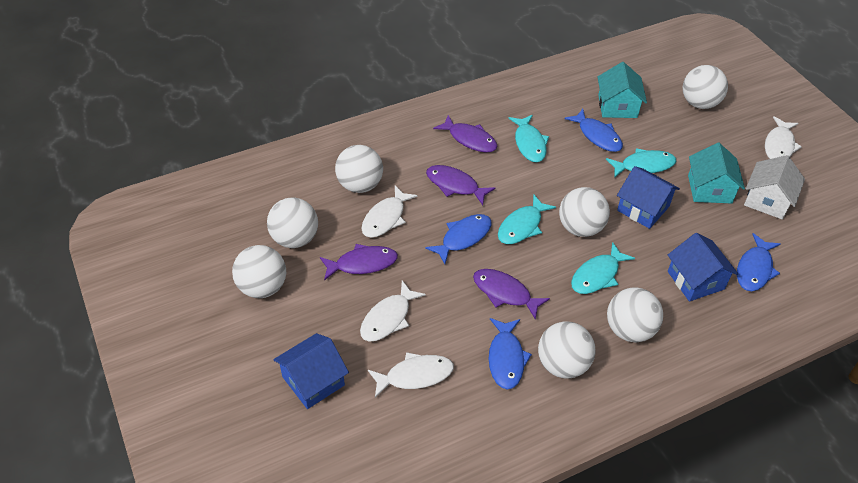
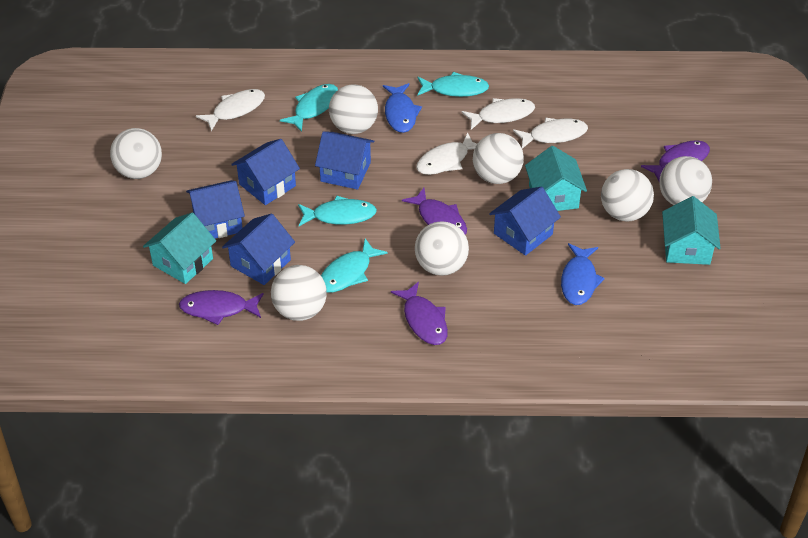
blue fish: [425,214,491,264] [489,318,532,390] [565,109,623,152] [737,233,780,291] = 4 -> [383,83,422,133] [561,243,605,305] = 2
blue house: [273,333,349,409] [617,166,680,229] [668,233,738,301] = 3 -> [186,180,245,238] [222,213,295,285] [231,139,300,205] [315,131,374,190] [489,187,561,256] = 5
turquoise house: [598,62,647,118] [688,143,745,203] = 2 -> [143,212,216,284] [525,146,587,211] [662,196,721,265] = 3
white house: [744,155,805,219] = 1 -> none = 0

